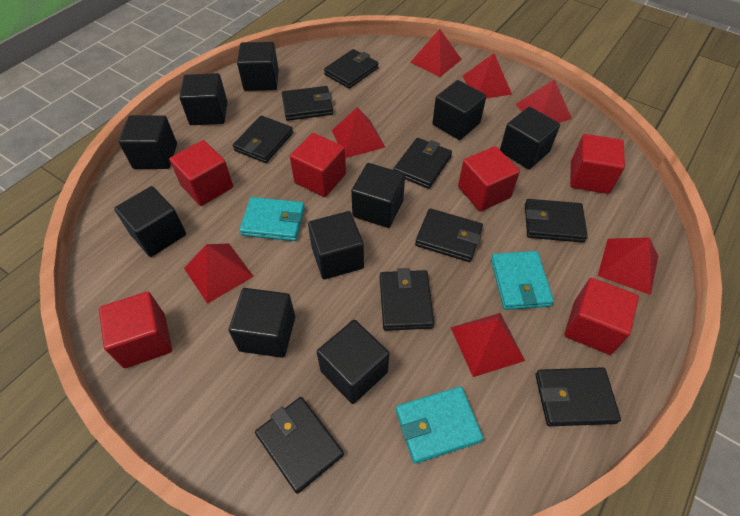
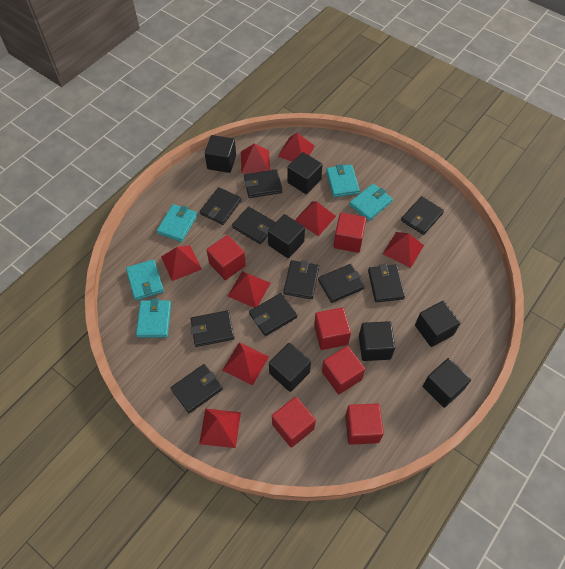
black cube: [114,186,186,257] [118,115,177,169] [179,73,227,125] [229,288,295,358] [237,42,279,91] [308,211,364,279] [317,320,389,404] [351,163,405,228] [432,80,486,140] [500,107,560,169] = 10 -> [205,135,236,173] [268,214,305,258] [269,343,311,392] [287,152,323,194] [359,321,395,361] [415,301,461,347] [423,358,471,408] = 7
black wallet: [233,116,293,163] [255,397,344,494] [282,86,333,121] [324,49,379,89] [380,268,434,331] [393,138,452,189] [415,208,483,262] [525,199,588,242] [536,367,621,426] = 9 -> [171,364,223,413] [191,310,234,347] [200,187,241,225] [232,207,275,244] [244,169,282,198] [249,293,297,336] [284,260,319,299] [318,264,365,303] [368,264,405,302] [401,196,444,235] = 10
red pyramid: [184,243,254,304] [332,107,385,158] [410,29,462,77] [451,313,525,377] [463,53,512,98] [516,79,572,123] [598,237,658,295] = 7 -> [161,245,202,281] [199,409,241,448] [222,342,269,386] [228,271,270,308] [241,143,270,174] [278,133,315,162] [295,201,336,236] [383,232,424,268] = 8
turquoise wallet: [239,197,305,241] [396,386,483,464] [491,251,554,310] = 3 -> [126,259,164,301] [136,299,171,338] [157,204,198,242] [326,164,360,197] [349,184,393,221] = 5

